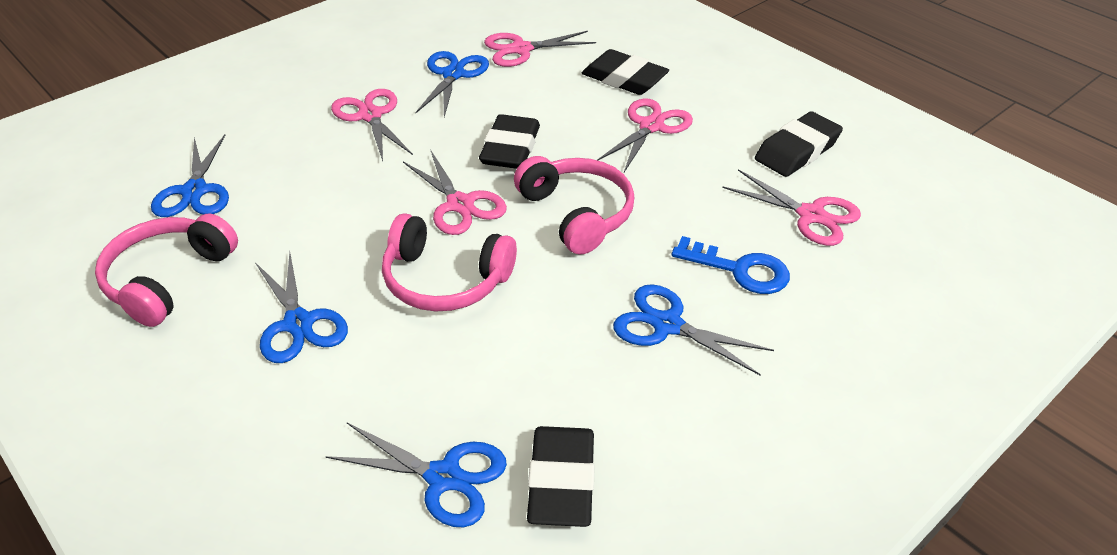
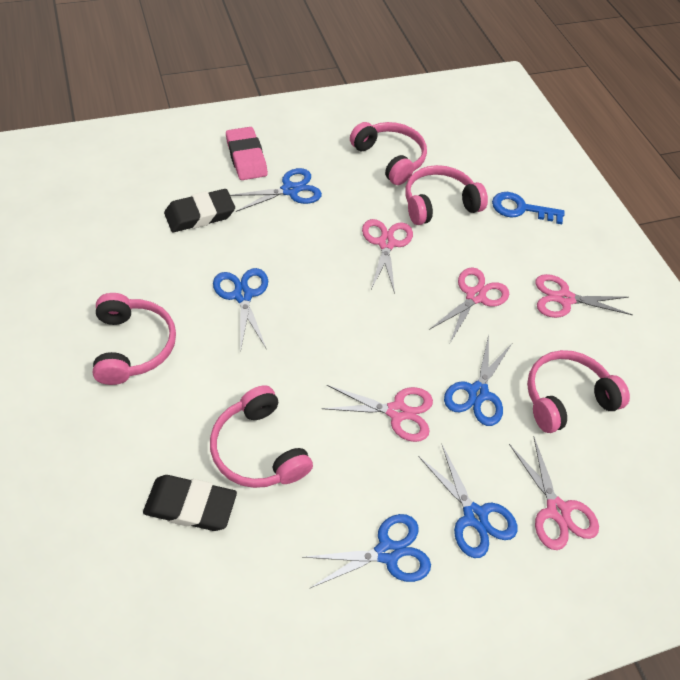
black eraser: [479,114,540,169] [527,426,595,527] [582,49,669,95] [755,111,843,177] = 4 -> [143,475,237,531] [164,189,235,232] = 2
pink eraser: none = 0 -> [226,127,268,180] = 1
pink headphones: [95,213,238,327] [382,213,517,311] [514,156,634,254] = 3 -> [93,293,176,385] [210,385,313,488] [350,122,427,185] [406,165,488,225] [527,350,630,433] = 5

